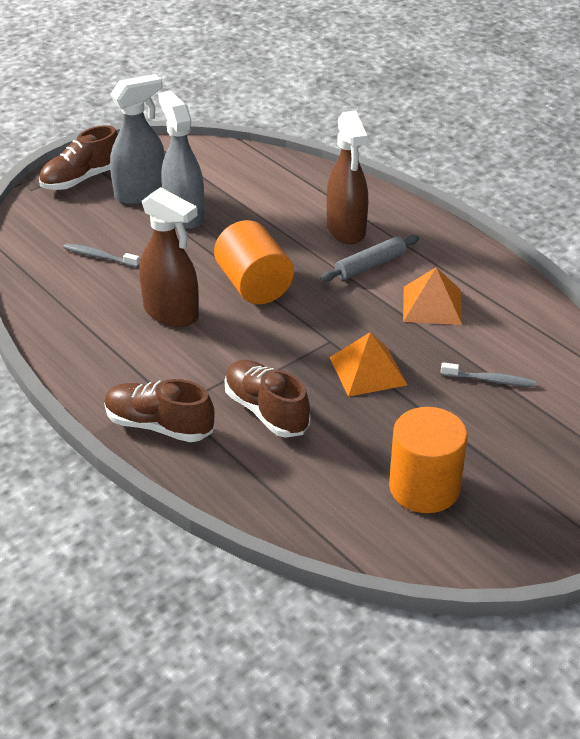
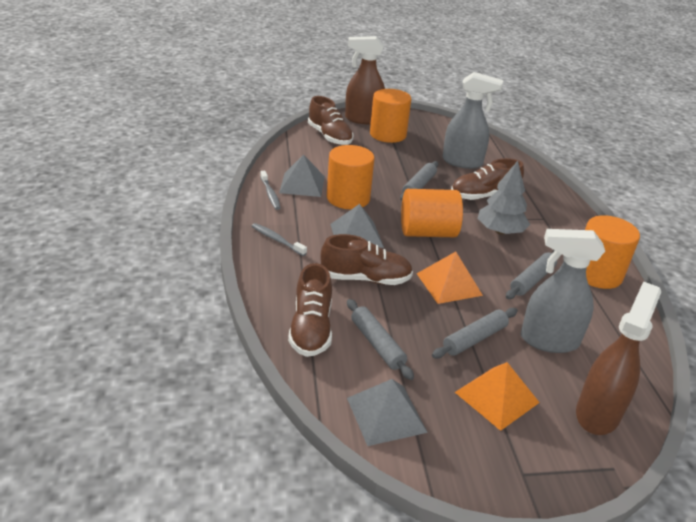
brown shoe: [39,125,118,190] [104,379,215,442] [225,360,310,438] = 3 -> [288,263,332,357] [308,96,353,145] [320,234,413,285] [451,158,524,200] = 4
grey pyramid: none = 0 -> [279,154,325,197] [330,204,384,248] [347,379,428,446] = 3
grey rolling pin: [320,235,419,282] = 1 -> [347,299,414,380] [400,161,438,201] [432,308,518,358] [506,250,557,299] = 4
grey tree: none = 0 -> [478,161,530,235] = 1
orange cylinder: [214,220,294,304] [389,407,468,513] = 2 -> [327,145,375,209] [370,89,411,143] [401,189,463,237] [585,215,640,289] = 4

